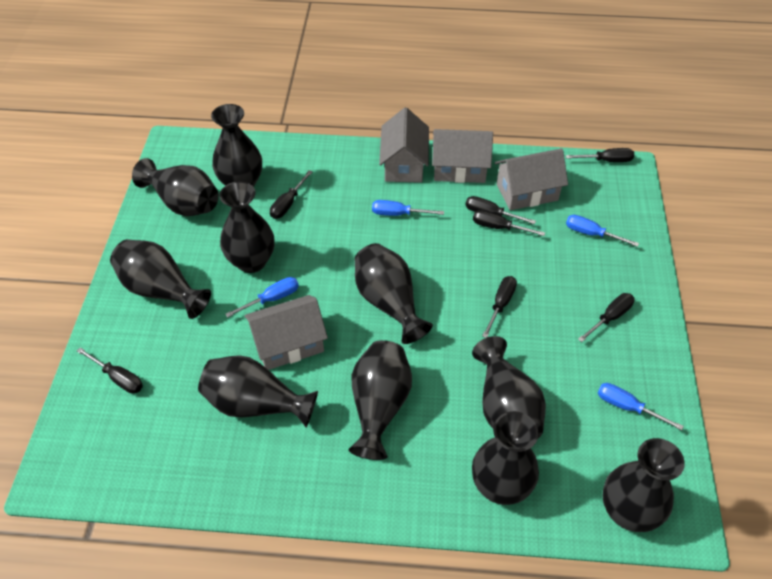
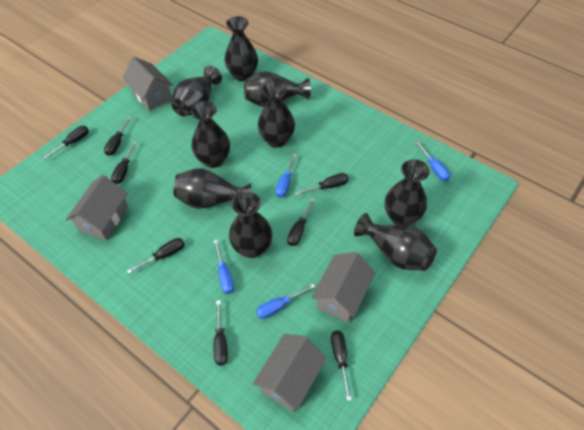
black screwdriver: [77,347,143,394] [270,170,313,219] [465,196,536,224] [473,210,545,236] [482,276,517,338] [566,148,634,162] [578,293,634,342] = 7 -> [43,126,89,159] [104,116,131,156] [111,141,137,184] [127,238,185,274] [214,300,228,365] [287,198,315,246] [295,173,349,195] [331,331,352,401] = 8
black vase: [110,239,211,319] [132,158,219,216] [198,355,318,427] [211,104,262,187] [220,181,274,273] [348,340,412,460] [355,243,433,344] [472,336,546,438] [472,411,539,505] [602,438,685,532] = 10 -> [172,65,222,116] [174,168,251,209] [191,101,230,168] [224,16,258,81] [229,192,272,258] [244,71,311,107] [258,81,295,148] [354,213,437,271] [385,159,430,226] = 9

